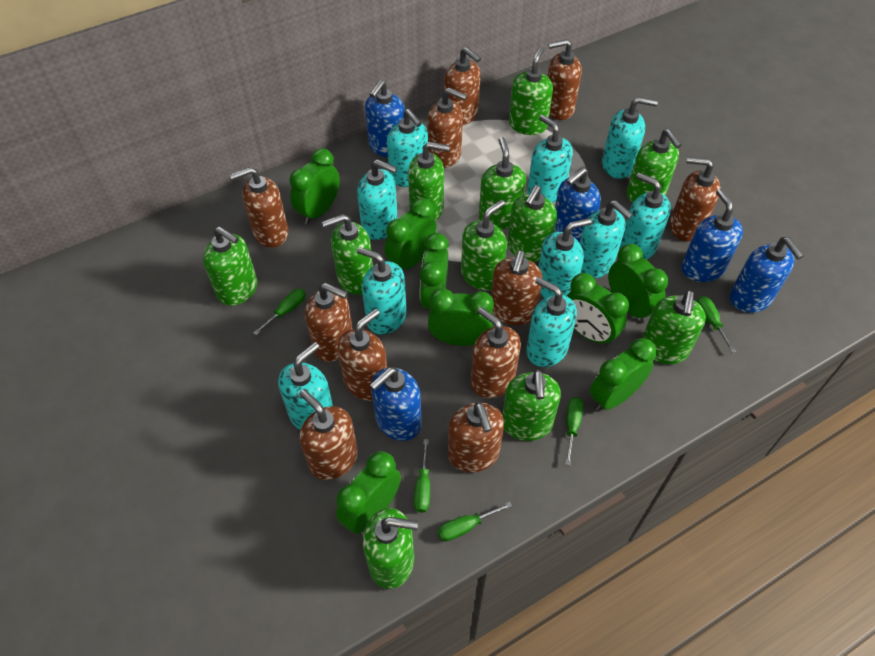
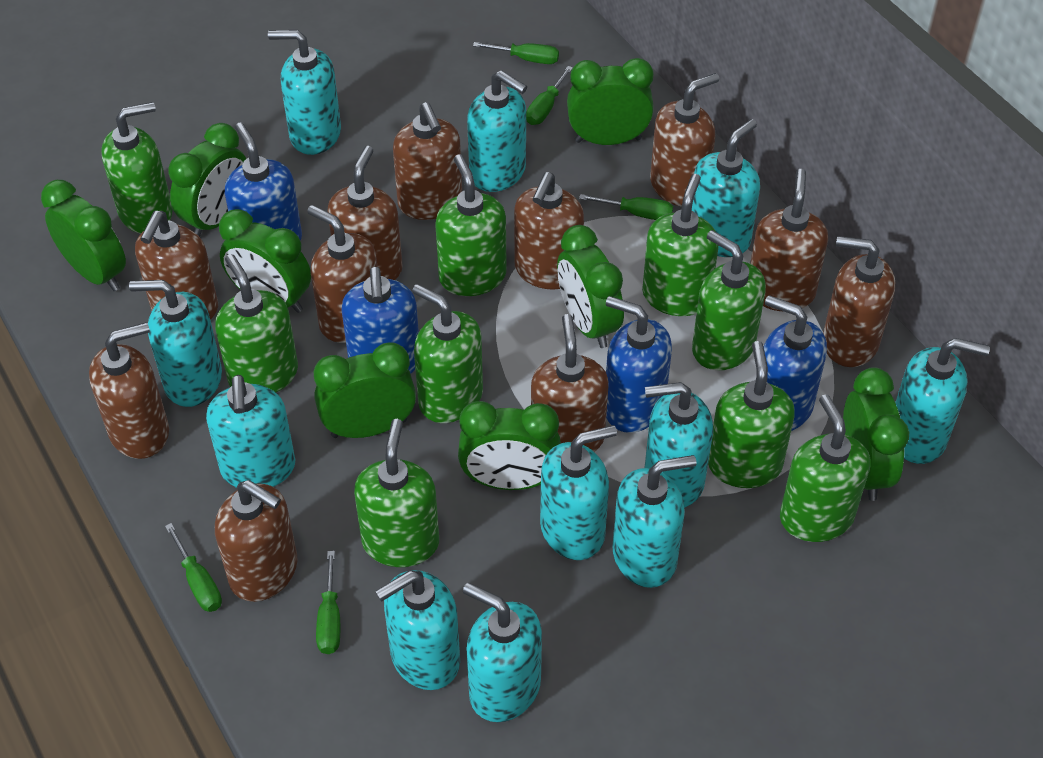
blue soap dispenser: [365,80,405,157] [370,367,422,441] [554,168,601,243] [682,189,743,282] [730,237,804,313] = 5 -> [225,123,302,241] [342,267,419,374] [606,296,672,433] [764,295,827,431] = 4
green soap dispenser: [203,227,257,306] [322,214,373,295] [363,508,418,589] [408,142,450,221] [461,200,507,291] [479,137,526,229] [502,370,561,441] [508,185,557,262] [509,46,553,135] [626,129,681,203] [642,290,706,364] = 11 -> [101,102,173,234] [215,254,298,392] [354,419,439,567] [412,284,483,423] [435,154,507,296] [642,174,719,316] [692,230,766,371] [708,341,795,488] [780,394,870,542] = 9
turquoise soap dispenser: [278,342,333,430] [357,159,398,240] [357,247,407,335] [387,109,428,187] [526,277,577,367] [527,114,573,203] [538,218,591,298] [580,200,633,278] [602,97,658,179] [620,172,671,260] = 10 -> [129,280,222,407] [206,375,295,488] [268,30,341,155] [375,570,460,690] [463,583,542,722] [467,70,527,192] [540,425,617,560] [612,455,696,588] [645,382,713,508] [692,119,760,257] [895,338,990,464] = 11

